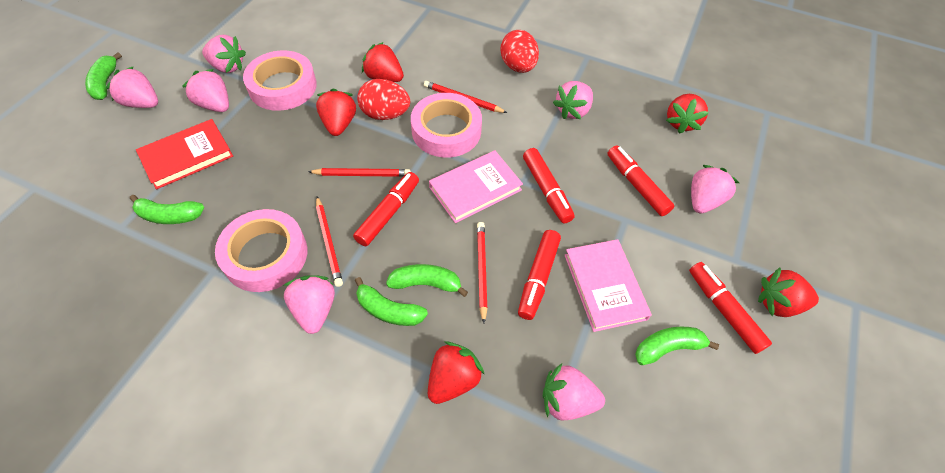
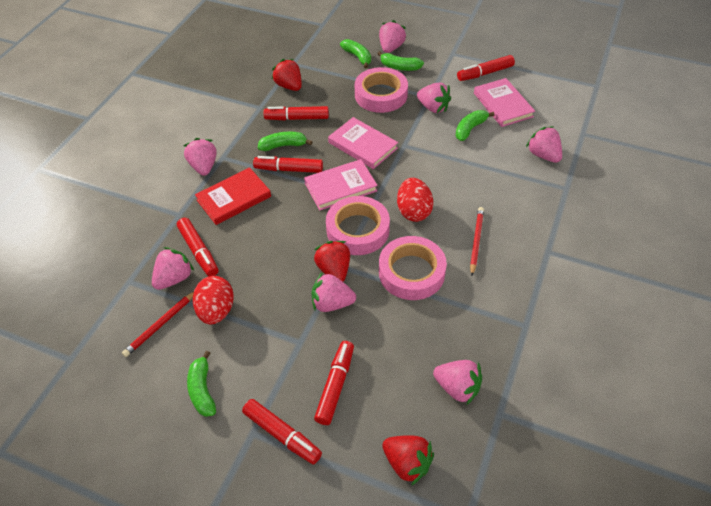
pink book: [429,150,523,223] [565,239,652,332] = 2 -> [304,159,378,211] [328,117,398,169] [474,78,535,127] = 3
red marker: [353,172,419,246] [518,230,561,320] [523,148,575,223] [608,145,674,216] [689,262,772,354] = 5 -> [177,218,218,276] [242,399,322,465] [253,156,323,173] [263,106,329,121] [314,341,354,425] [457,55,515,81] = 6
red pencil: [308,168,411,177] [316,196,343,287] [424,81,507,113] [477,222,488,324] = 4 -> [122,292,194,357] [470,207,484,276] = 2
red strawberry: [316,88,356,136] [362,42,404,82] [428,342,485,404] [666,94,709,134] [758,268,819,317] = 5 -> [272,59,302,91] [314,241,350,282] [382,435,434,486] = 3

